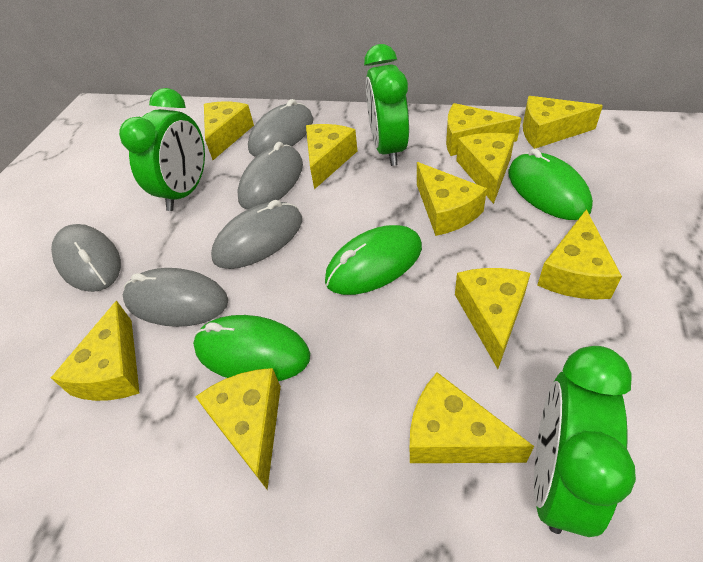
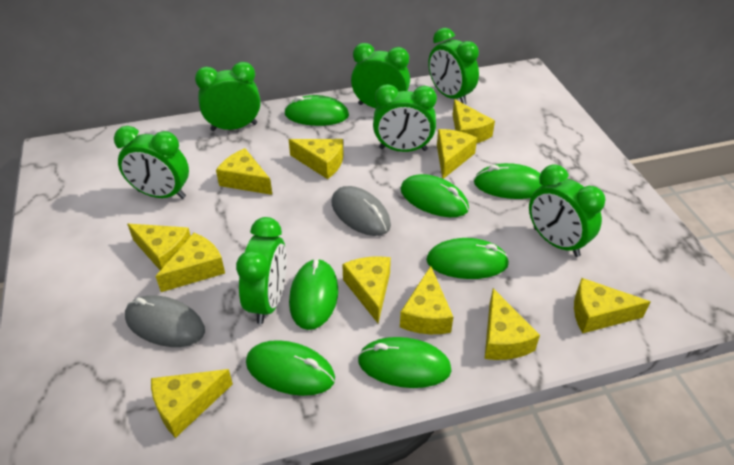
green clock: [119,88,205,211] [364,44,409,166] [534,346,636,537] = 3 -> [114,126,189,199] [195,62,261,131] [236,217,287,324] [351,43,410,108] [373,84,437,152] [428,28,479,104] [529,164,605,257] = 7
green mouse: [193,315,310,381] [325,225,422,295] [508,149,593,220] = 3 -> [246,340,335,396] [284,95,349,126] [289,258,338,330] [358,337,452,388] [401,174,469,217] [426,238,509,279] [474,163,542,199] = 7
grey mouse: [51,224,121,292] [123,268,228,327] [211,200,302,269] [237,142,303,210] [248,99,313,157] = 5 -> [125,295,205,347] [331,186,391,236] = 2

